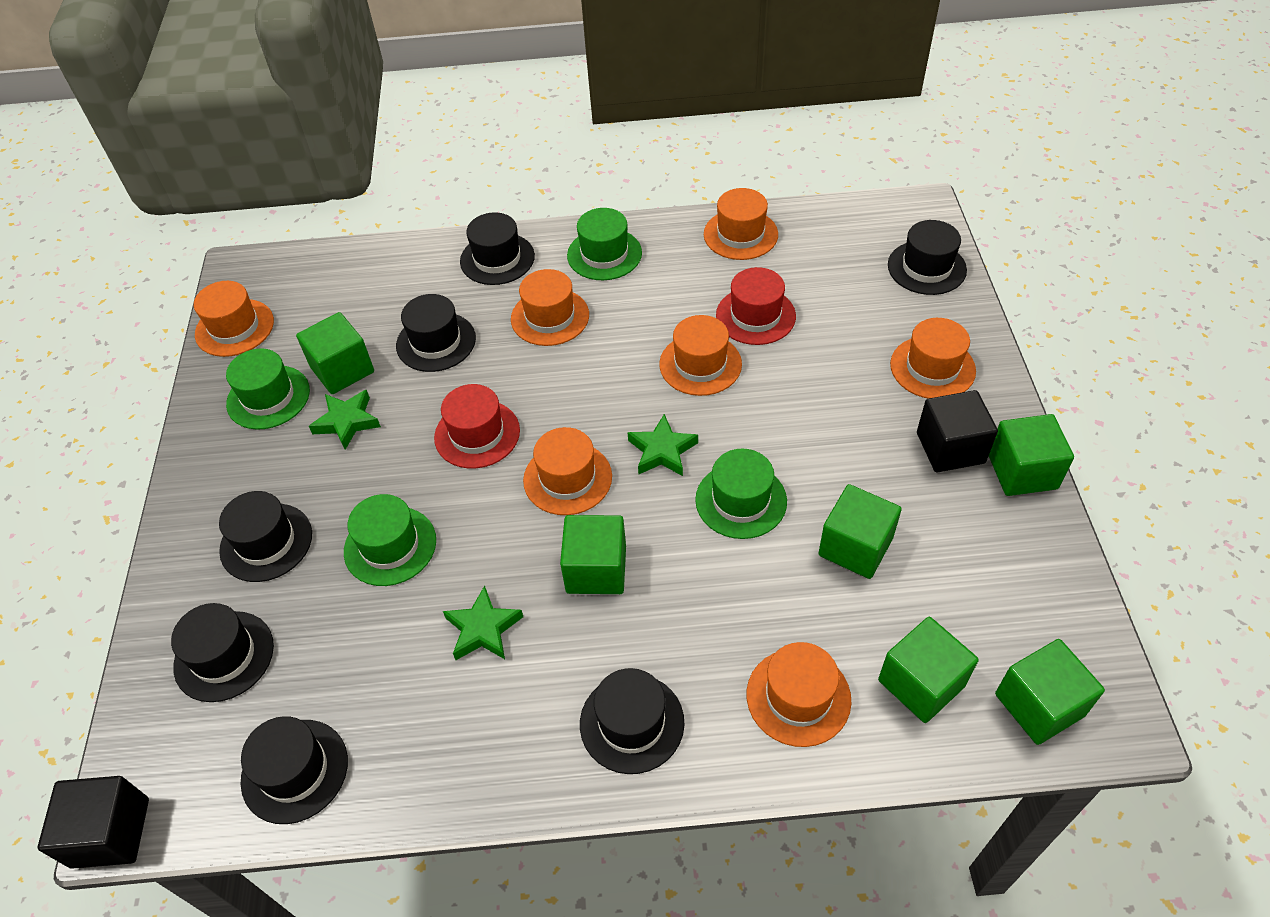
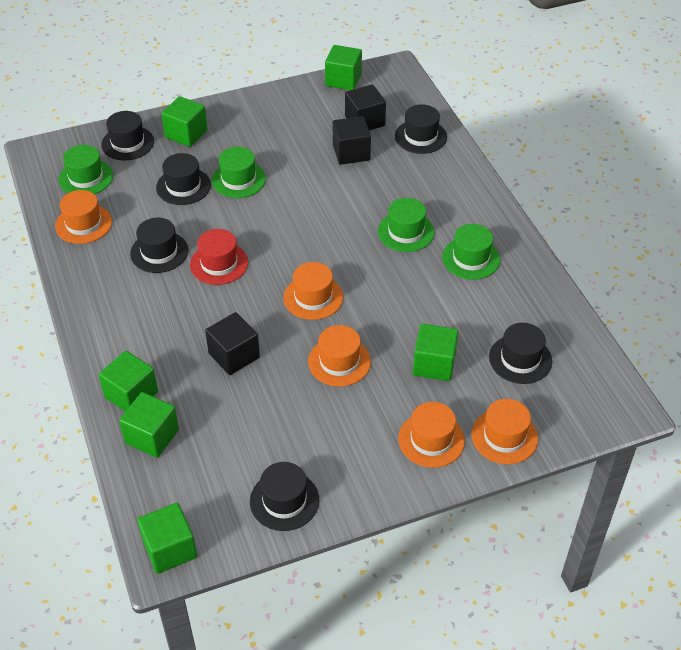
black cube: [38,776,149,869] [917,390,998,472] = 2 -> [205,312,260,375] [333,116,371,165] [345,84,386,130] = 3
black hat: [171,603,274,702] [219,491,312,582] [241,716,348,824] [396,294,476,372] [460,212,535,285] [580,668,684,774] [888,220,967,295] = 7 -> [101,111,154,160] [130,218,188,273] [156,153,211,205] [250,462,319,531] [395,104,447,154] [489,323,552,384] = 6
green star: [309,390,381,450] [443,585,523,660] [628,414,698,476] = 3 -> none = 0
orange hat: [194,281,274,357] [511,269,589,346] [523,427,612,515] [659,315,742,396] [704,188,778,260] [747,642,851,747] [890,318,976,399] = 7 -> [55,190,112,244] [283,262,343,320] [308,325,371,387] [398,402,465,468] [471,399,538,464] = 5
red hat: [434,384,520,469] [716,267,796,345] = 2 -> [190,229,248,285] = 1

